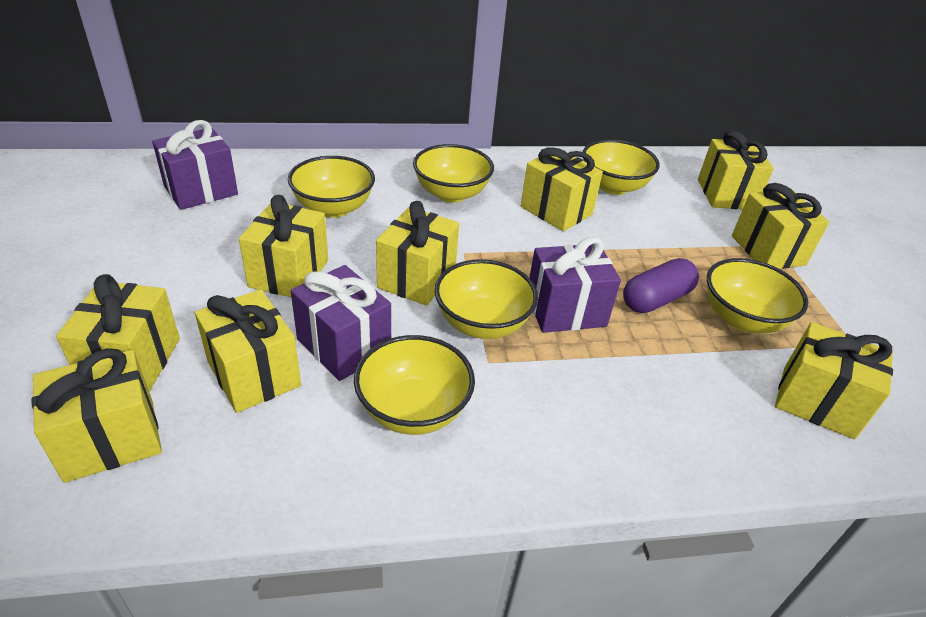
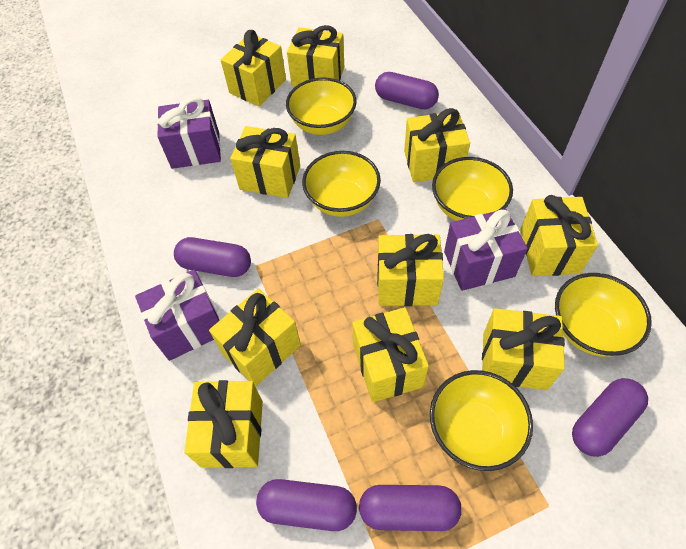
purple capsule: [623,258,699,313] = 1 -> [174,237,251,277] [256,479,357,531] [359,485,462,531] [375,72,439,109] [572,378,648,457] = 5
yellow bowl: [288,156,375,218] [354,335,475,435] [413,144,494,203] [435,259,538,339] [583,139,660,195] [707,258,808,333] = 6 -> [286,77,357,135] [302,151,381,217] [430,370,533,471] [432,157,513,221] [555,273,652,357] = 5
yellow gift: [32,348,162,483] [56,274,180,392] [195,289,301,413] [239,195,328,298] [376,201,459,306] [521,147,603,231] [698,131,774,209] [732,183,829,269] [775,322,893,439] = 9 -> [184,380,263,468] [209,288,301,387] [221,30,286,106] [230,126,300,198] [287,25,344,86] [352,307,429,402] [377,234,444,306] [404,108,470,182] [482,308,565,390] [520,195,598,276] = 10

